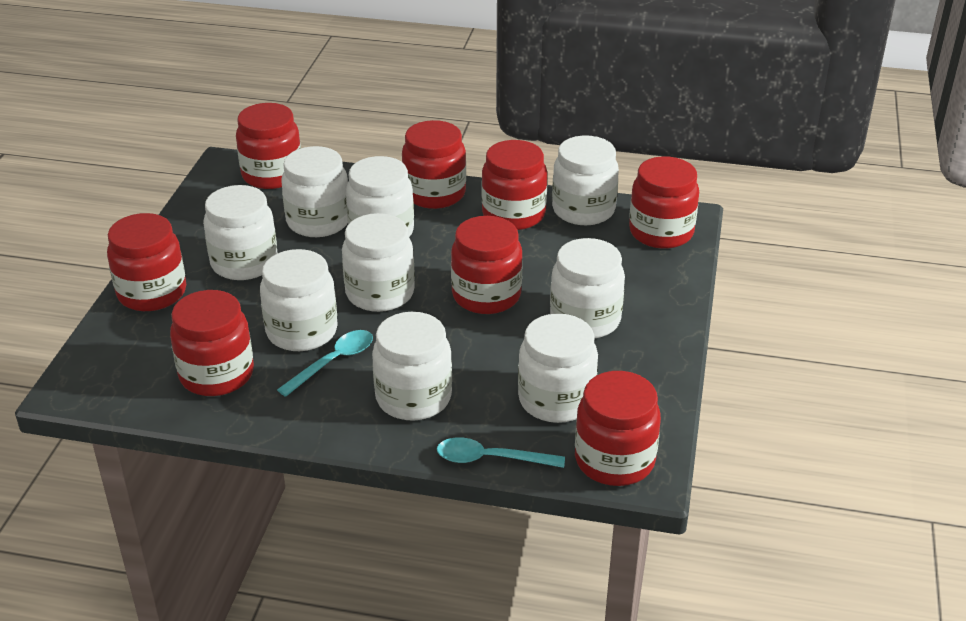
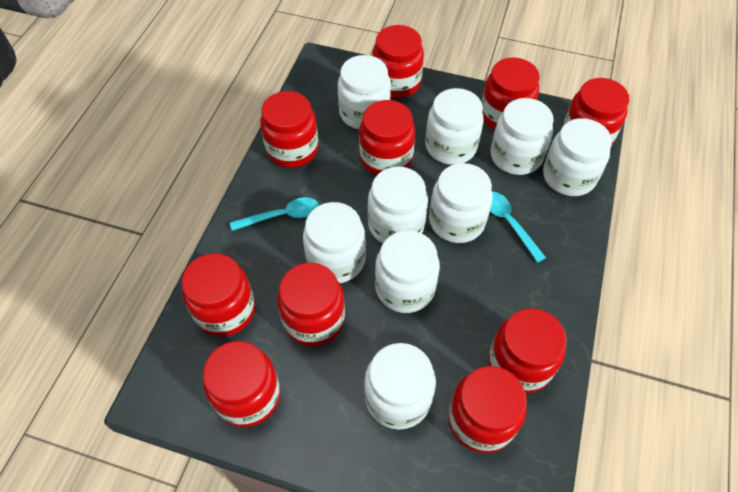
red jar: [107,213,186,311] [170,290,254,396] [236,103,301,189] [402,120,466,209] [451,216,523,314] [482,140,547,230] [575,371,661,486] [629,156,699,249] = 8 -> [182,253,255,337] [203,341,280,427] [260,91,318,168] [277,263,345,347] [359,100,415,175] [373,25,424,98] [448,366,527,453] [481,57,540,130] [489,308,567,394] [563,78,630,146] = 10

